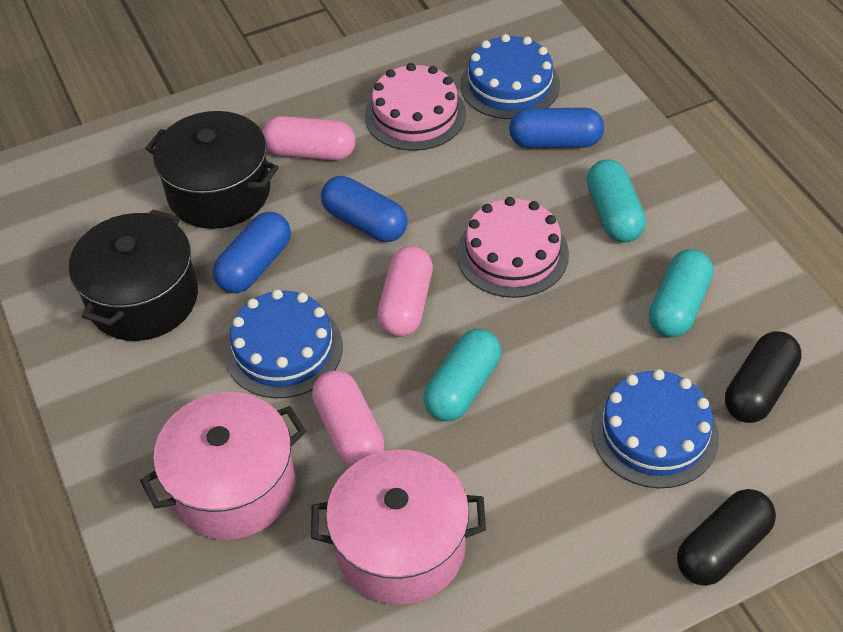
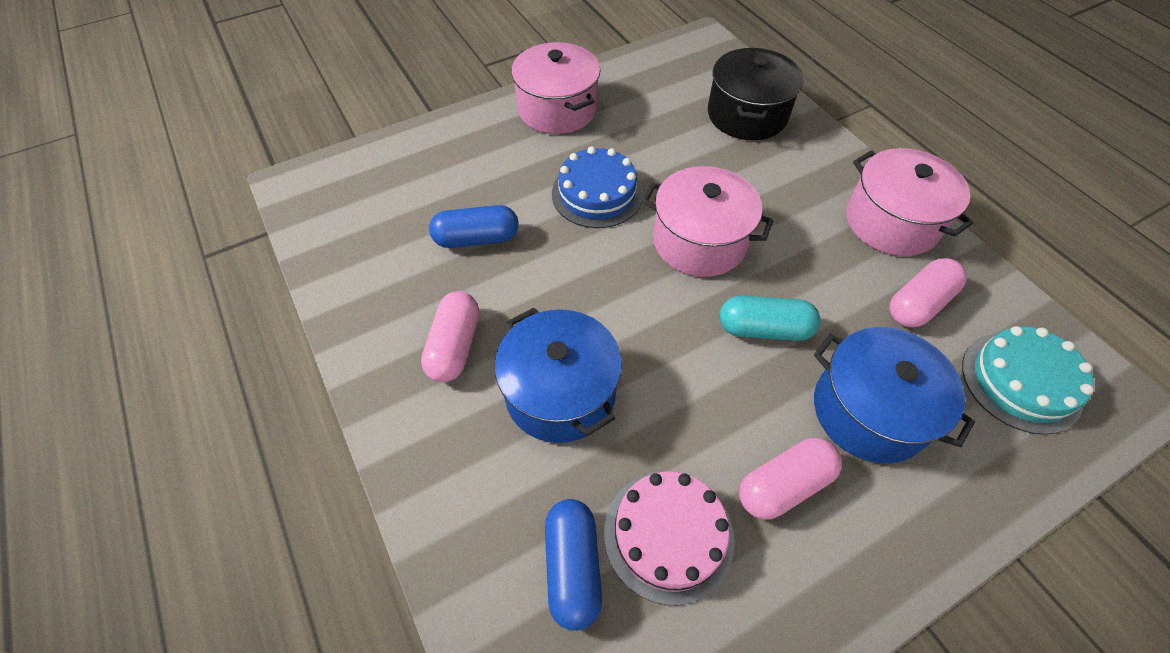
black capsule: [677,489,776,586] [725,331,802,423] = 2 -> none = 0
black pot: [69,209,198,341] [145,111,279,229] = 2 -> [708,48,804,140] = 1
blue cake: [224,289,343,398] [460,34,560,119] [591,369,719,488] = 3 -> [552,146,643,228] = 1
blue capsule: [213,212,291,293] [321,176,408,242] [509,108,604,148] = 3 -> [429,205,519,248] [545,499,602,631] = 2
blue pot: none = 0 -> [495,307,622,443] [814,327,975,463] = 2
pink cake: [365,63,466,151] [457,197,569,298] = 2 -> [604,471,735,605] = 1
pink pot: [140,392,306,540] [311,450,486,605] = 2 -> [511,42,600,134] [642,166,774,277] [846,148,974,256] = 3
turquoise cake: none = 0 -> [962,326,1094,435] = 1
turquoise capsule: [423,329,501,421] [587,159,646,243] [649,249,713,337] = 3 -> [720,295,821,341] = 1

